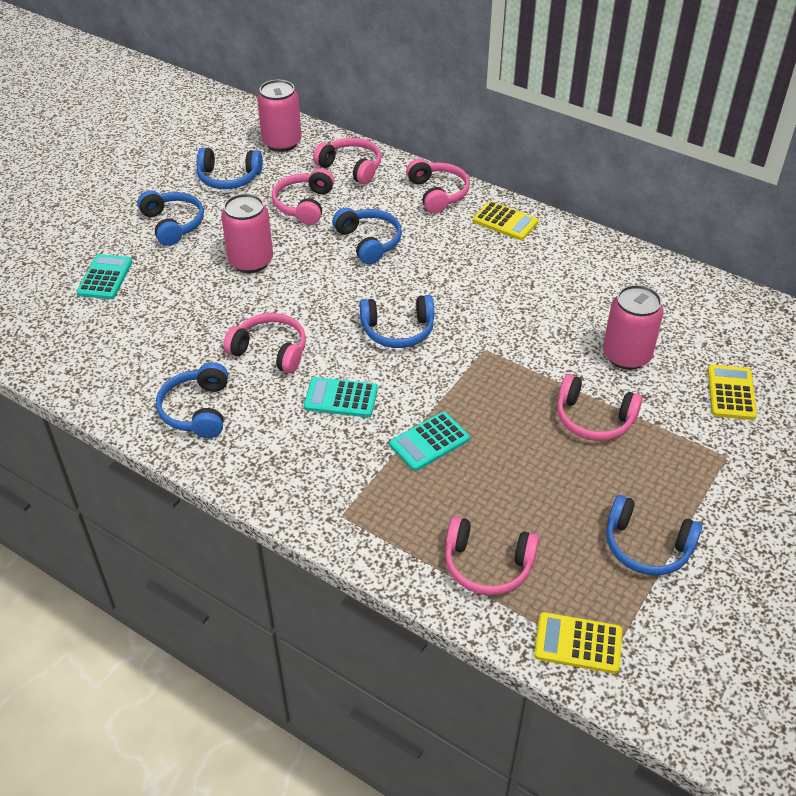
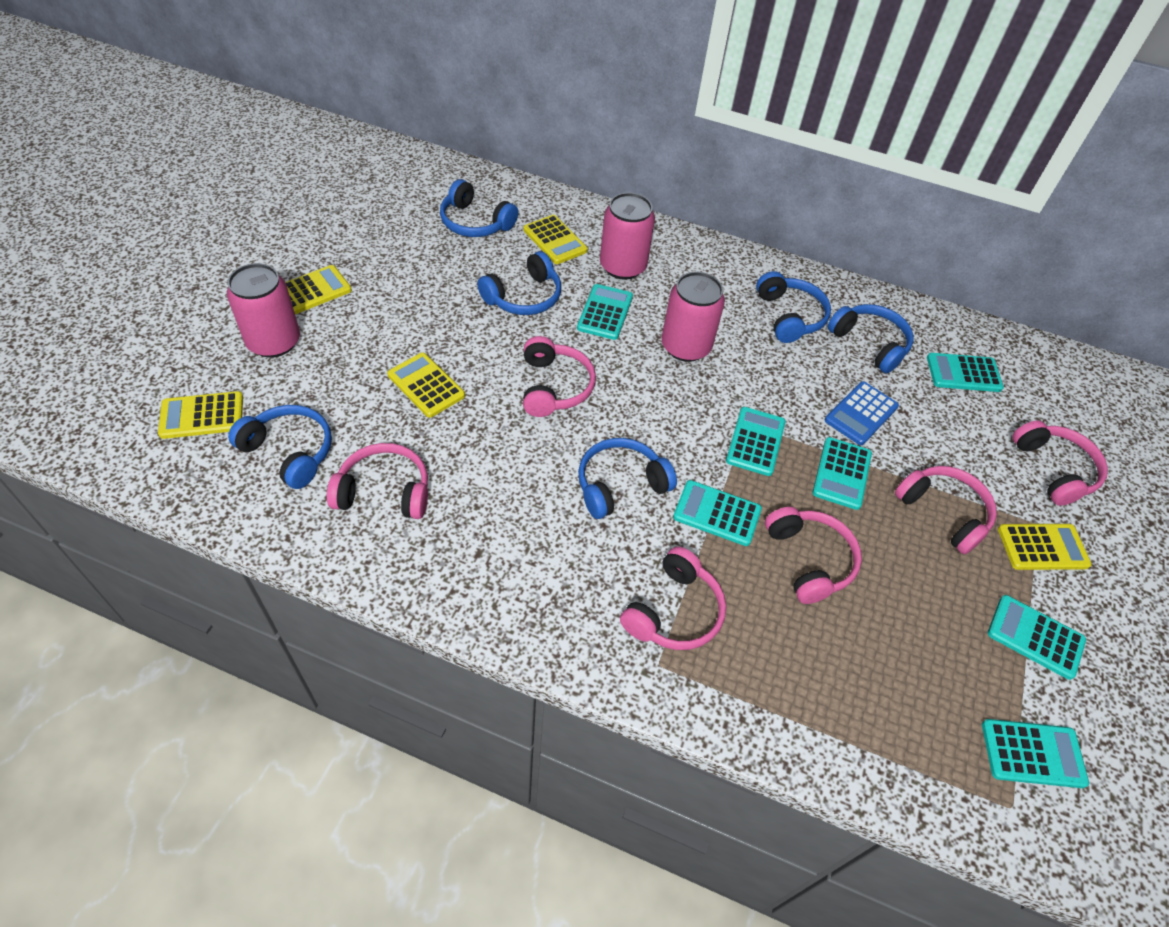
blue calculator: none = 0 -> [825,382,899,445] = 1
turquoise calculator: [77,254,133,299] [304,377,378,417] [389,412,470,471] = 3 -> [577,284,633,340] [673,480,762,546] [726,407,786,476] [813,437,872,510] [927,353,1004,392] [982,719,1089,788] [988,595,1086,680] = 7
yellow calculator: [473,201,538,240] [534,612,622,674] [708,364,757,420] = 3 -> [158,391,243,439] [285,265,352,314] [387,352,465,418] [523,215,588,264] [998,524,1092,570] = 5

